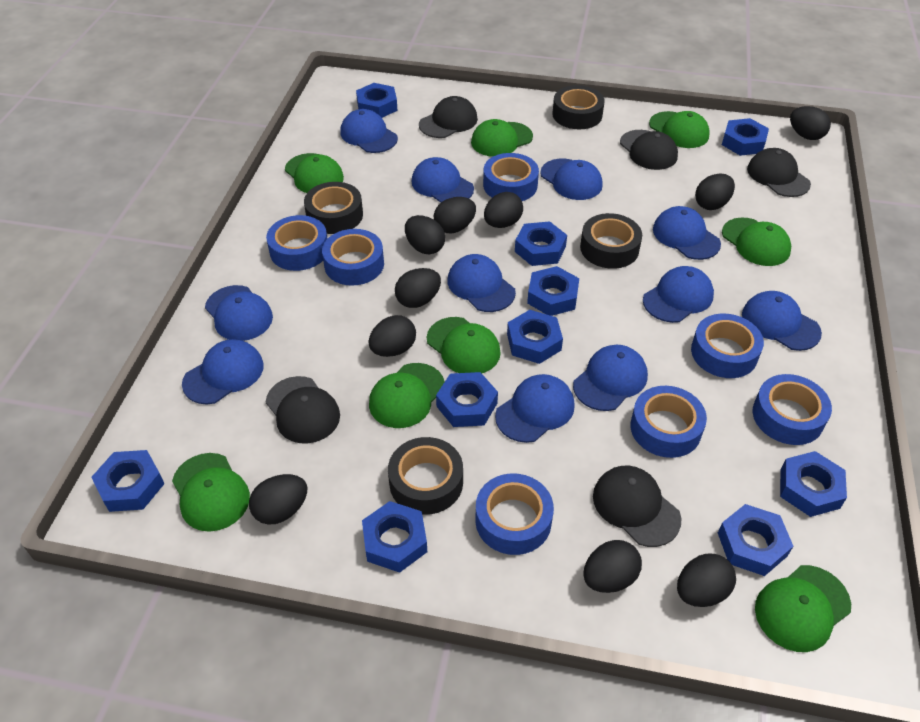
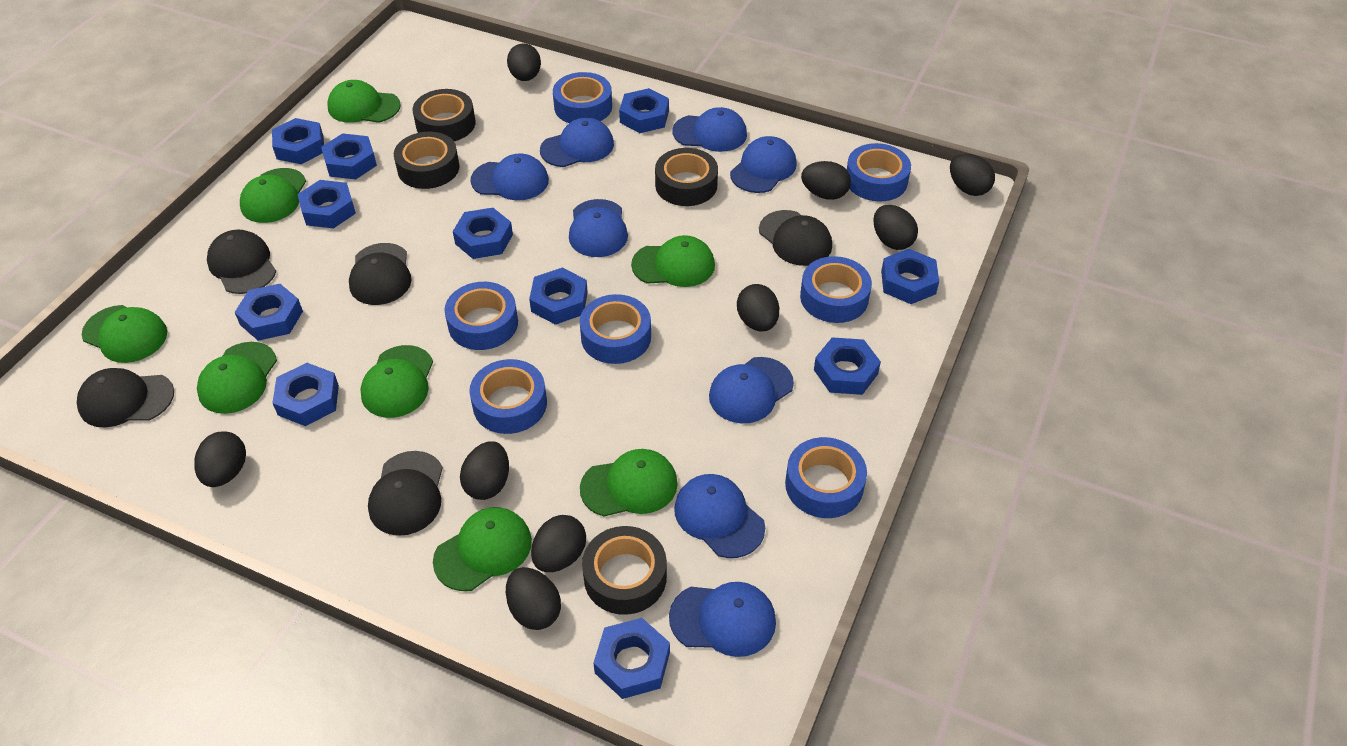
black egg: [249,474,307,525] [369,315,416,357] [395,268,441,308] [405,215,445,255] [434,197,476,233] [484,192,523,228] [583,540,642,593] [677,553,736,607] [695,173,735,210] [790,106,831,140] = 10 -> [194,431,246,487] [460,441,509,500] [506,567,561,630] [507,44,541,81] [531,515,586,572] [737,284,779,332] [801,161,851,200] [873,205,918,250] [950,154,995,196] = 9
blue cap: [182,339,264,404] [205,285,273,341] [340,109,398,153] [411,157,474,203] [447,254,516,312] [495,374,575,443] [540,159,603,200] [573,345,648,411] [643,266,714,323] [653,206,721,260] [742,291,822,351] = 11 -> [471,154,549,200] [540,117,614,167] [569,199,628,257] [669,582,776,657] [672,107,747,152] [674,474,765,558] [709,357,794,424] [730,136,797,193] = 8
blue nut: [92,450,164,512] [356,83,398,118] [362,501,427,573] [436,372,498,427] [507,310,563,364] [515,221,567,266] [527,266,579,316] [718,504,793,576] [722,118,769,156] [780,451,847,517] = 10 -> [235,284,303,341] [272,118,324,164] [272,363,339,426] [297,180,356,229] [321,133,377,179] [453,208,513,259] [529,268,588,325] [593,618,670,699] [619,88,669,133] [814,337,881,395] [881,249,939,304] = 11

